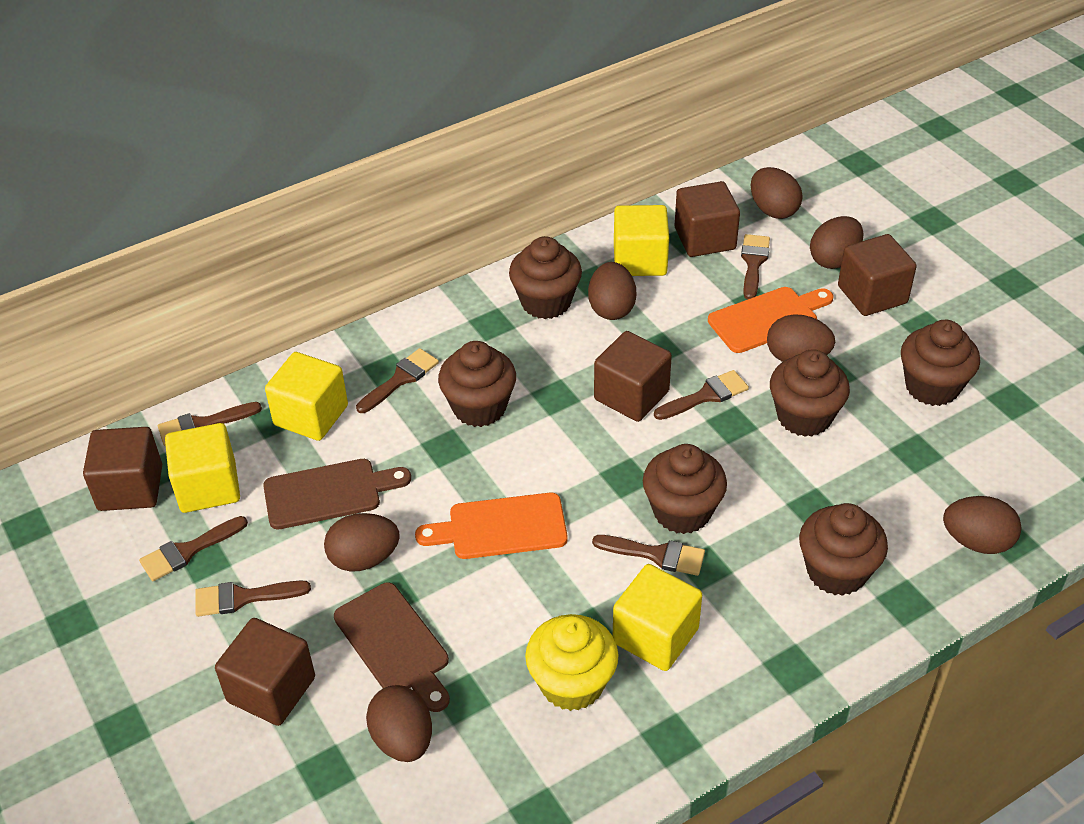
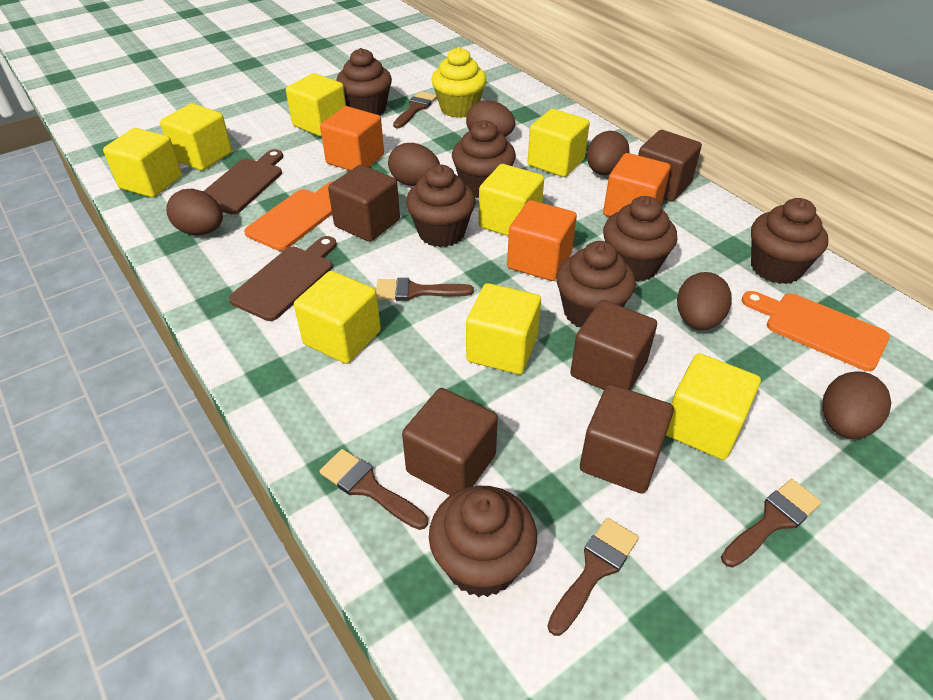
brown brush: [139,516,248,581] [158,402,262,446] [195,581,311,617] [356,348,439,413] [592,535,705,576] [654,370,749,420] [741,234,770,300] = 7 -> [319,449,428,530] [376,278,474,301] [393,91,437,128] [547,518,639,636] [721,479,821,568] = 5
brown cupcake: [438,341,516,427] [509,236,582,319] [643,444,727,534] [770,349,850,437] [799,503,888,596] [901,320,980,406] = 6 -> [336,48,392,116] [406,165,475,247] [429,486,537,597] [452,120,516,198] [556,241,636,327] [603,196,677,282] [751,198,828,284] = 7
brown egg: [324,513,400,572] [366,685,432,762] [588,262,637,320] [751,167,803,219] [767,314,835,362] [810,216,864,269] [943,496,1021,554] = 7 -> [166,189,223,235] [388,143,440,186] [466,100,515,137] [587,131,629,175] [677,272,732,330] [822,371,891,439] = 6
orange cube: none = 0 -> [320,106,384,171] [507,200,577,281] [603,153,670,217] = 3
yellow cube: [165,423,240,513] [265,352,348,441] [613,564,702,671] [614,205,669,276] = 4 -> [103,128,182,197] [160,103,232,171] [286,73,346,136] [294,271,381,364] [466,283,541,374] [479,164,544,236] [528,109,590,177] [666,353,761,460] = 8

